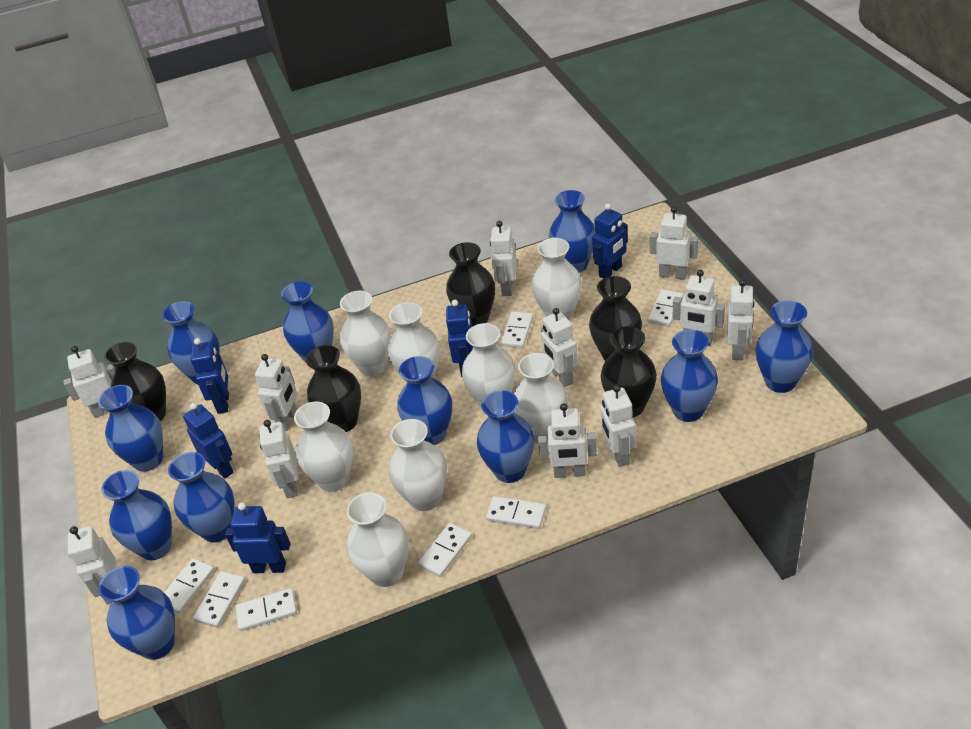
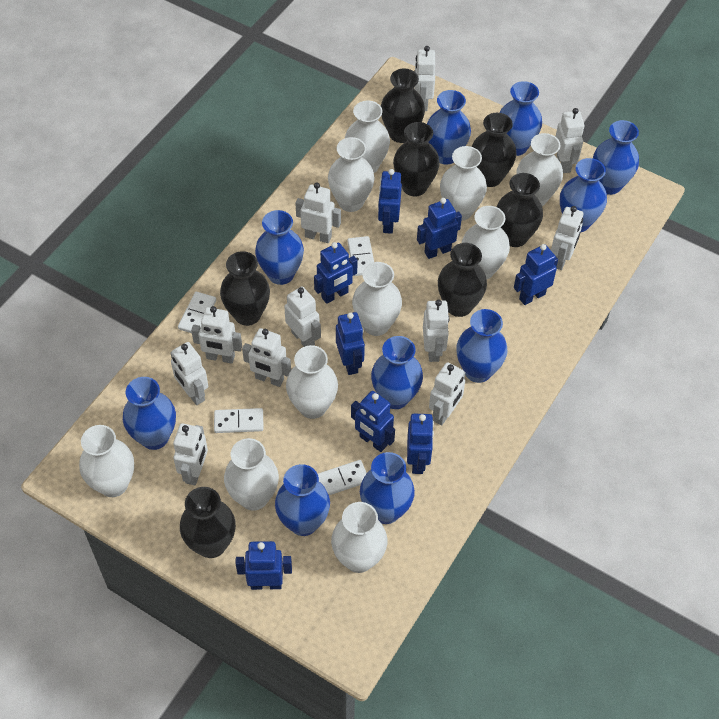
black vase: [104,341,166,421] [306,345,361,432] [446,242,495,327] [589,276,642,361] [600,326,657,417] = 5 -> [180,487,236,558] [220,251,270,326] [381,68,425,143] [393,122,440,197] [438,243,487,317] [472,113,516,187] [497,173,543,247] = 7
blue robot: [183,403,234,479] [191,338,229,414] [225,502,290,573] [446,300,473,377] [592,204,628,279] = 5 -> [235,541,292,590] [314,242,357,304] [336,312,365,375] [351,391,395,452] [378,169,402,234] [407,414,434,474] [417,198,462,259] [514,244,558,305] = 8
blue vase: [98,385,163,472] [98,566,175,660] [102,470,172,560] [162,301,219,384] [168,452,234,543] [281,281,334,363] [397,356,452,445] [477,390,534,483] [549,190,596,273] [661,330,718,422] [755,300,813,393] = 11 -> [123,377,176,450] [255,210,304,285] [275,464,330,536] [360,452,415,524] [371,336,423,409] [427,90,471,165] [456,309,507,383] [500,81,542,156] [560,158,607,232] [593,120,639,195] = 10
white domino: [164,558,214,614] [193,571,245,627] [235,588,297,631] [418,523,472,577] [486,496,546,529] [500,311,533,348] [648,289,683,327] = 7 -> [178,292,216,333] [214,408,263,433] [318,460,367,495] [347,236,374,276] = 4
white vase: [294,401,353,492] [340,291,391,376] [347,492,409,587] [388,302,440,383] [389,419,447,511] [462,323,516,409] [514,353,568,444] [532,238,582,320] = 8 -> [79,425,134,497] [224,438,279,511] [286,345,338,419] [328,137,375,212] [331,502,387,573] [345,101,390,173] [352,262,402,336] [440,146,487,221] [462,206,510,279] [516,133,563,206] = 10

